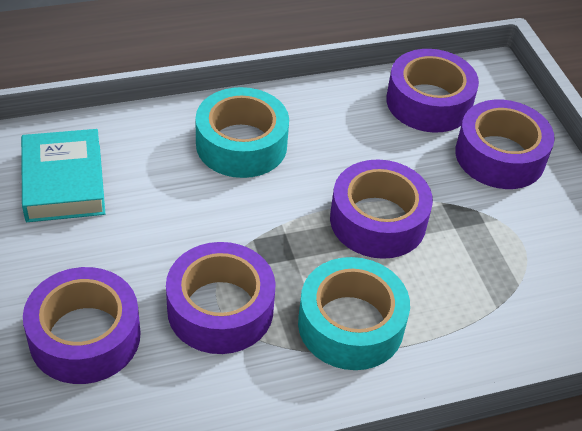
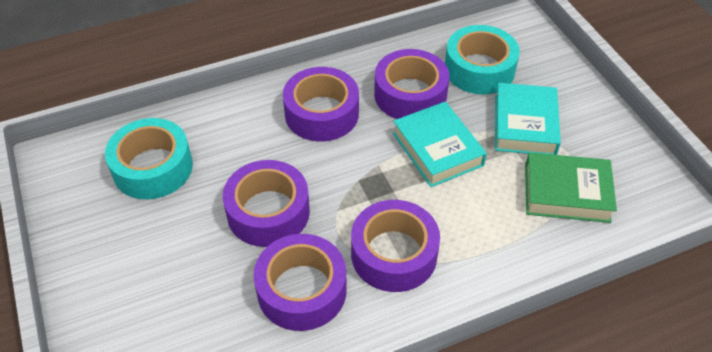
green book: none = 0 -> [525,152,617,223] = 1
turquoise book: [21,129,105,222] = 1 -> [393,102,487,187] [495,83,561,155] = 2

